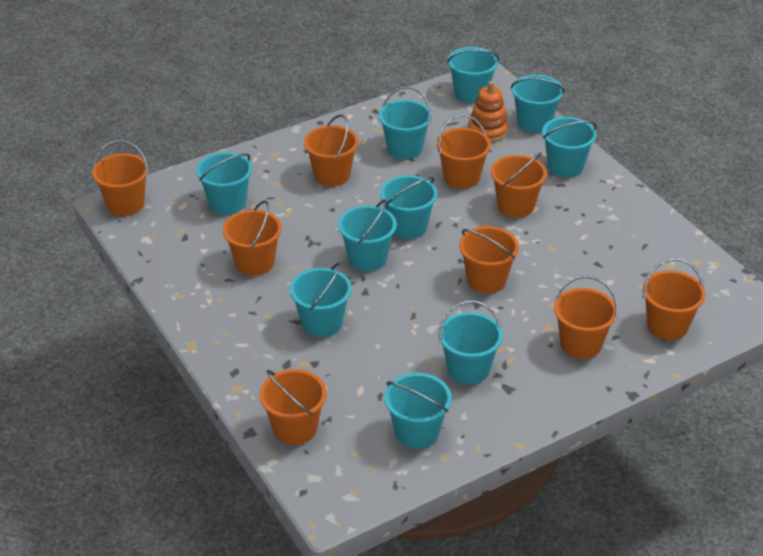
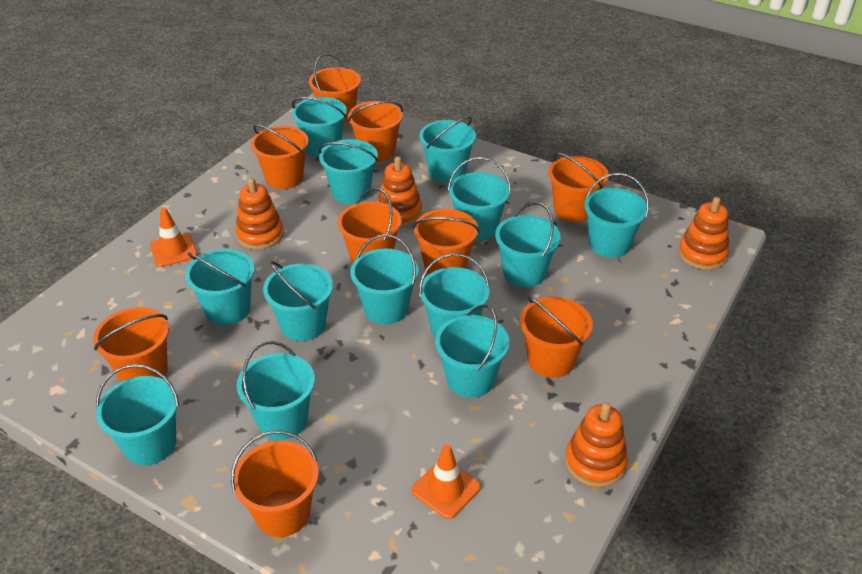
orange stacking toy: [468,81,509,143] = 1 -> [235,178,284,250] [377,156,422,226] [565,402,628,487] [678,197,729,270] = 4
orange traffic cone: none = 0 -> [150,207,198,267] [411,444,481,519] = 2
turquoise bucket: [196,152,252,215] [290,262,352,337] [338,199,397,271] [379,87,432,159] [380,175,437,239] [384,373,452,449] [439,300,503,385] [447,47,499,103] [511,75,564,133] [542,117,597,177] = 10 -> [96,364,179,465] [185,249,255,325] [237,341,315,440] [263,261,333,341] [292,97,347,157] [319,139,378,204] [350,234,419,325] [419,116,476,183] [419,253,490,338] [435,304,509,398] [448,157,511,240] [495,202,561,288] [584,173,649,258] = 13

